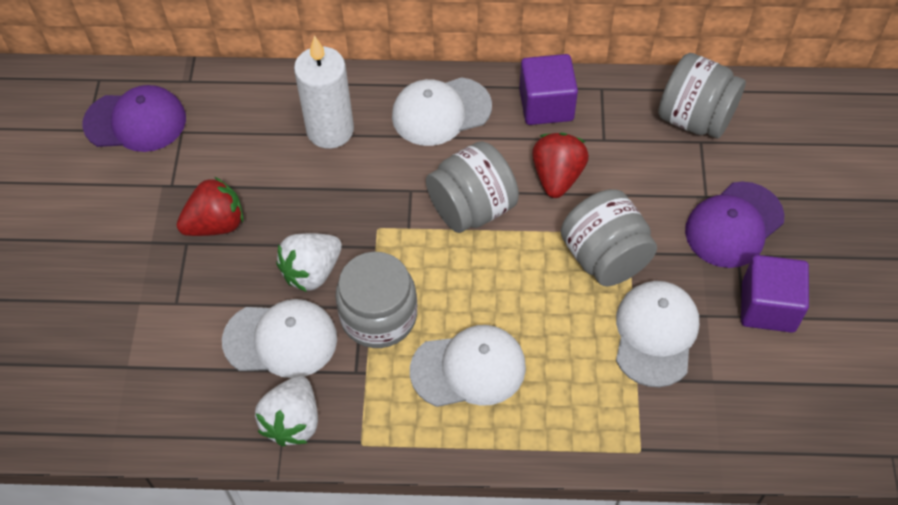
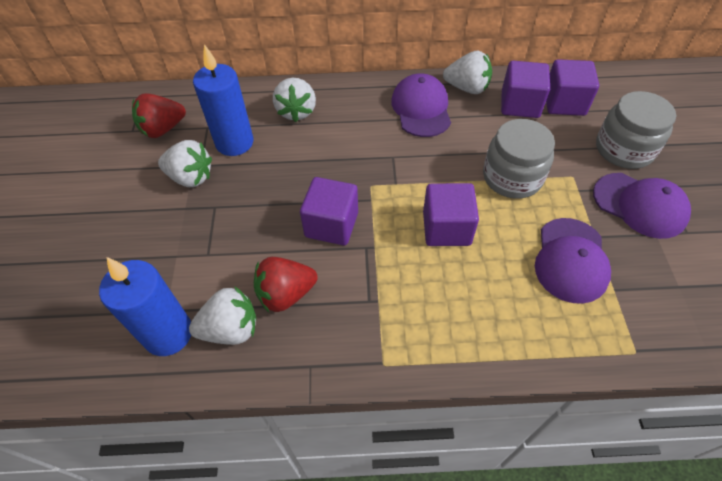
blue candle: none = 0 -> [99,257,191,356] [193,44,254,156] = 2
grey jar: [336,252,417,348] [426,141,519,233] [561,189,657,286] [658,53,746,139] = 4 -> [483,119,555,199] [596,91,676,169] = 2
purple cap: [82,85,186,152] [685,182,785,268] = 2 -> [391,73,451,137] [535,218,611,304] [593,173,691,239] = 3
purple cube: [519,54,578,125] [741,255,809,333] = 2 -> [300,177,358,245] [423,183,479,246] [501,61,550,118] [546,59,599,116] = 4
white candle: [294,35,354,149] = 1 -> none = 0
white cap: [222,299,337,378] [392,77,492,146] [410,325,526,407] [616,281,699,387] = 4 -> none = 0
white strawberry: [255,376,318,447] [276,233,342,292] = 2 -> [158,140,212,187] [189,286,256,345] [273,77,316,122] [443,51,492,94] = 4

